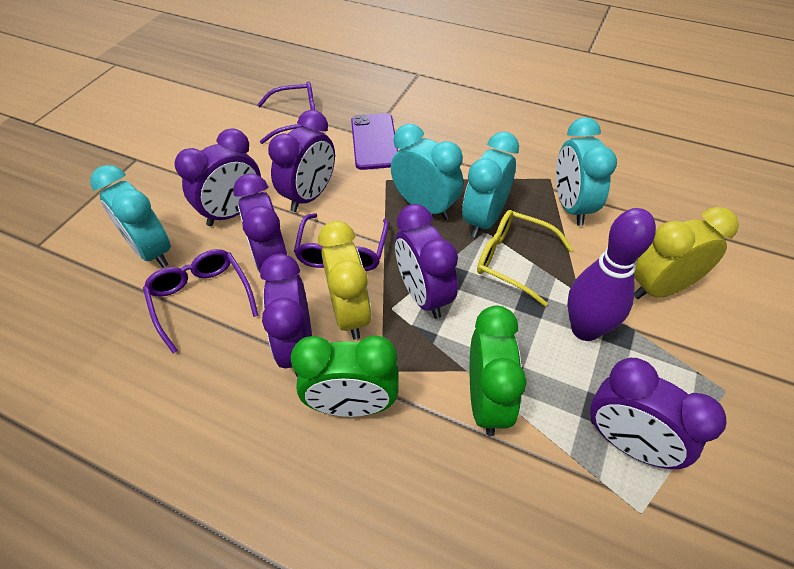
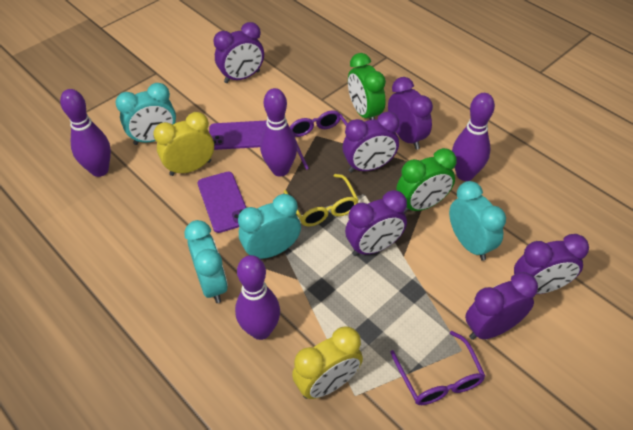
purple bowling pin: [567,208,656,341] = 1 -> [60,89,111,177] [235,255,280,340] [260,88,297,176] [452,93,495,181] = 4
purple glasses: [143,249,259,354] [257,81,318,144] [294,213,389,271] = 3 -> [290,110,348,170] [390,331,485,405] = 2
purple phone: [351,113,398,170] = 1 -> [198,171,247,233] [209,120,267,150] = 2

